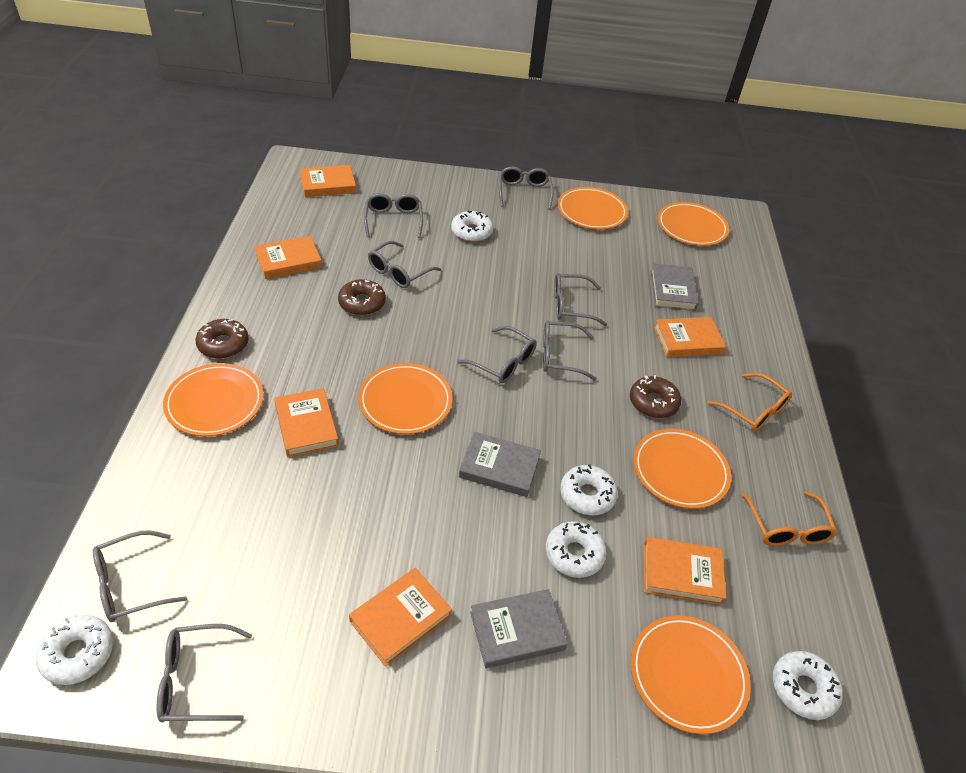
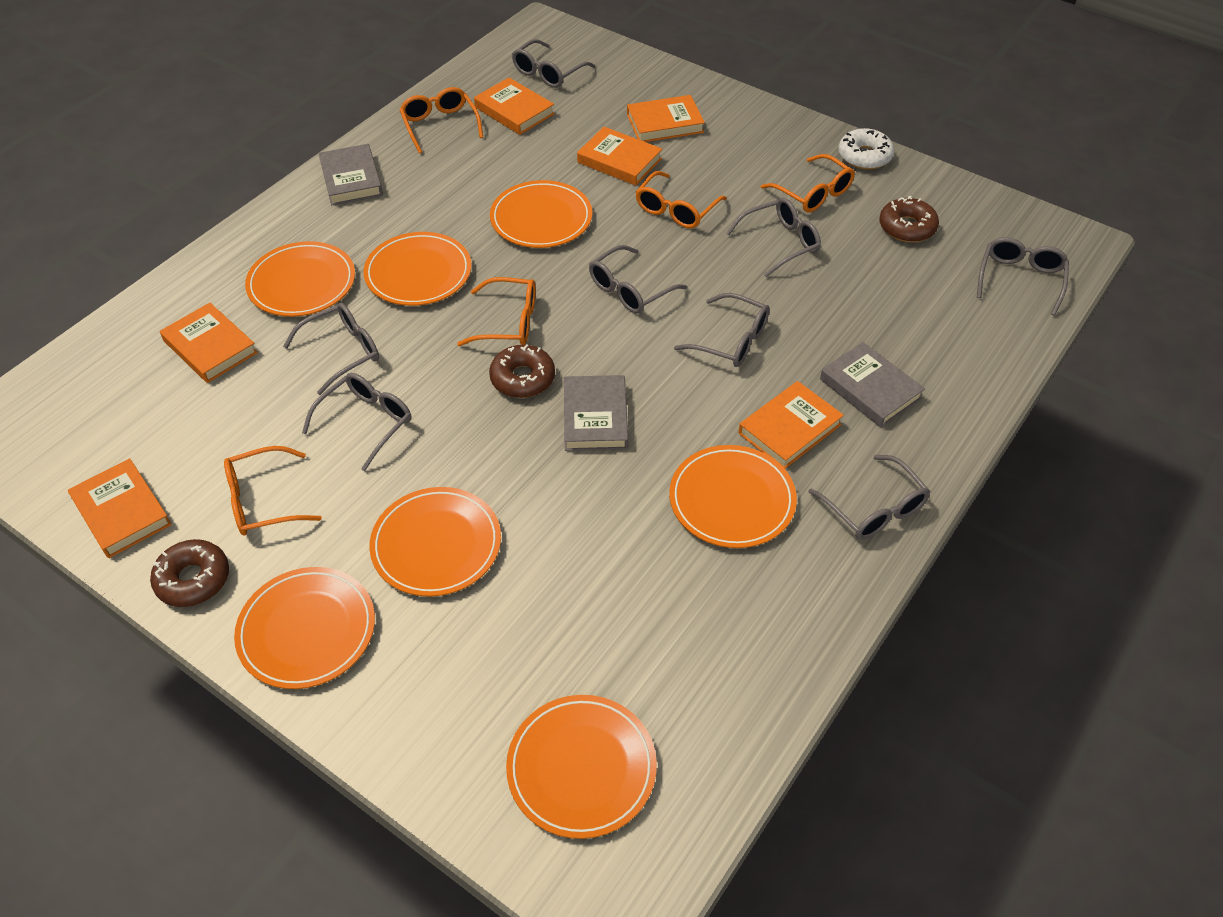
orange glasses: [707,373,792,432] [741,491,837,546] = 2 -> [224,446,322,536] [399,87,483,154] [457,277,536,346] [636,171,727,228] [761,154,855,212] = 5
orange plate: [163,363,264,436] [358,363,453,434] [558,187,628,229] [631,615,751,734] [633,429,731,509] [658,202,729,246] = 6 -> [234,567,375,689] [245,241,355,317] [363,232,471,306] [369,487,501,597] [490,180,592,248] [506,695,657,839] [669,445,797,548] = 7
white donut: [36,615,113,685] [451,211,493,242] [546,521,606,578] [560,464,618,516] [773,651,843,720] = 5 -> [839,128,894,169] = 1

